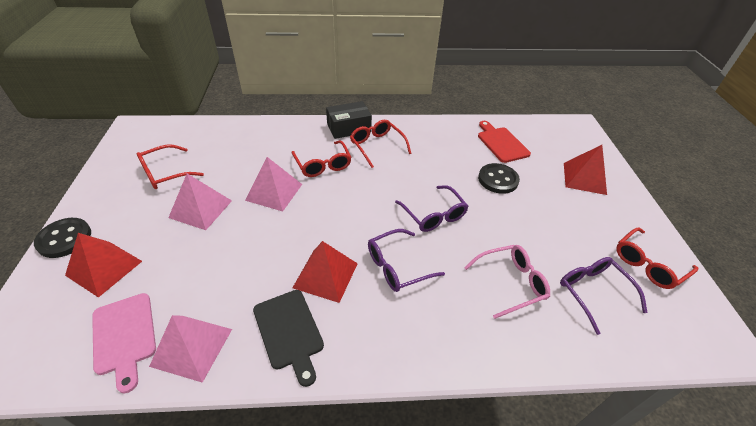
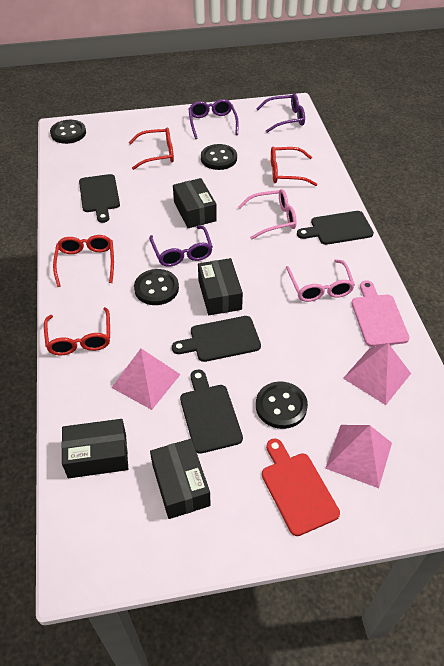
black box: [326,101,372,139] = 1 -> [61,419,128,478] [150,439,211,519] [173,178,217,228] [198,258,243,315] = 4
black button: [34,218,91,258] [478,163,520,194] = 2 -> [50,120,86,144] [134,269,179,305] [201,144,237,170] [256,381,308,429] = 4
black cutting board: [253,290,324,387] = 1 -> [79,174,120,223] [172,316,261,362] [180,370,243,454] [297,211,374,245] = 4
pink glasses: [464,245,550,319] = 1 -> [238,189,297,240] [286,259,355,302] = 2
red pyramid: [65,233,142,298] [293,241,358,303] [564,145,607,195] = 3 -> none = 0

